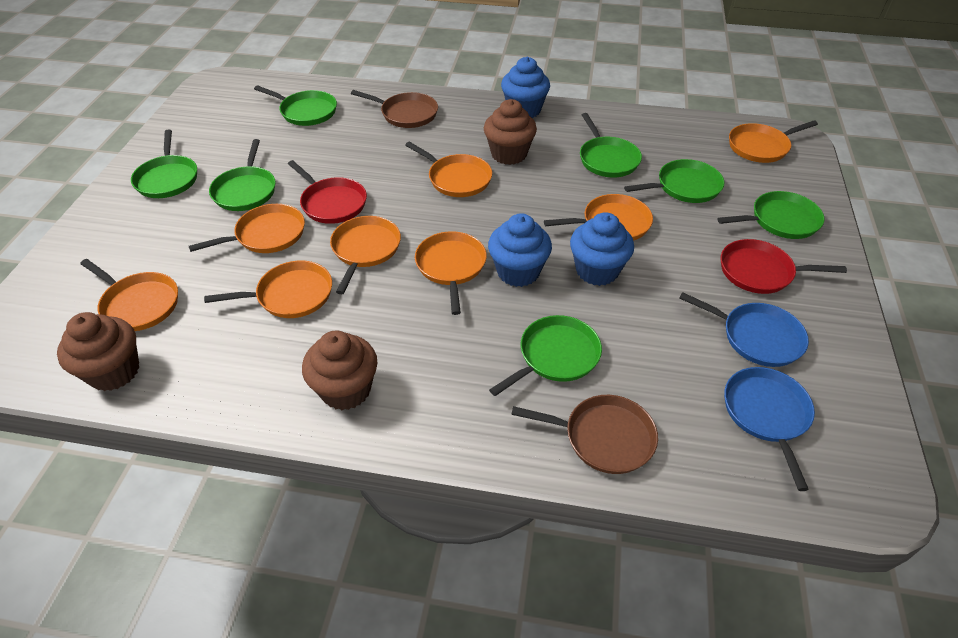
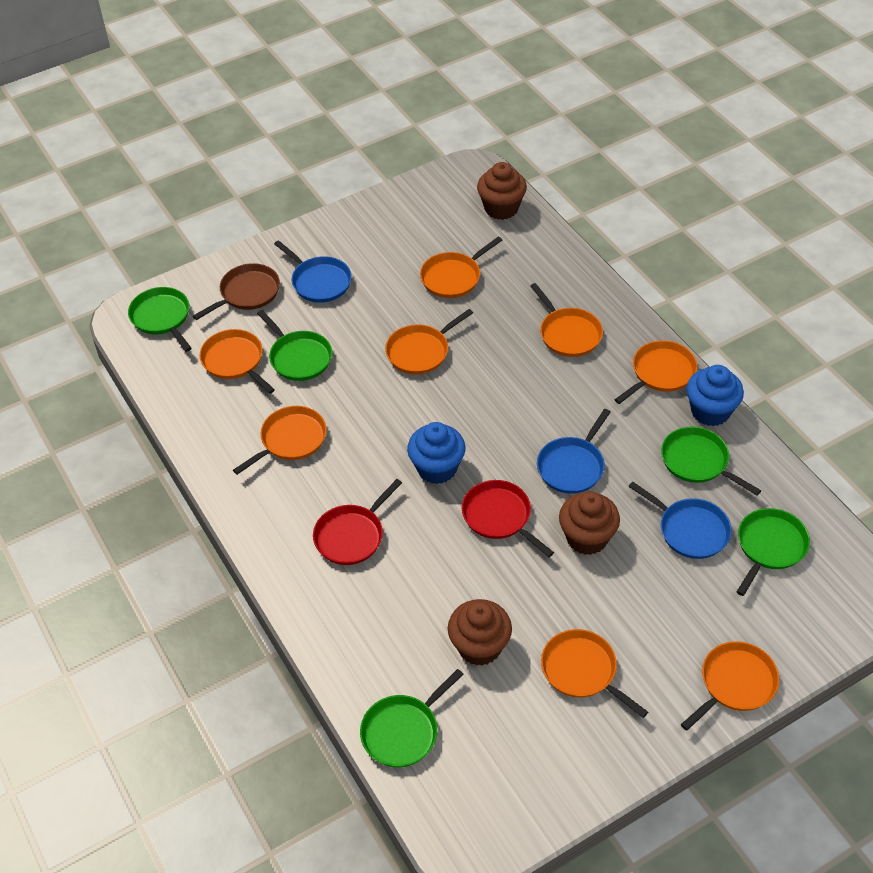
blue cupcake: [488,213,552,287] [501,57,550,118] [570,212,634,286] = 3 -> [407,422,465,484] [686,365,744,426] = 2
blue pan: [679,292,809,367] [724,367,815,491] = 2 -> [274,240,352,303] [537,409,611,494] [628,482,732,559] = 3
brown pan: [351,90,438,128] [511,395,658,474] = 2 -> [193,263,280,320] = 1
green pan: [131,130,197,198] [209,139,276,211] [254,85,337,126] [489,315,602,396] [580,113,642,178] [624,159,725,203] [717,191,825,239] = 7 -> [128,287,192,352] [257,310,332,381] [360,669,464,767] [661,427,761,495] [737,508,810,596] = 5

